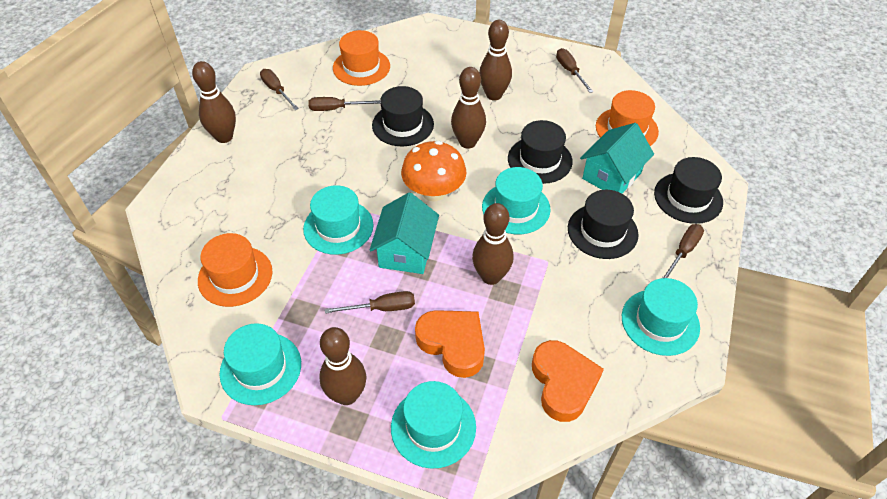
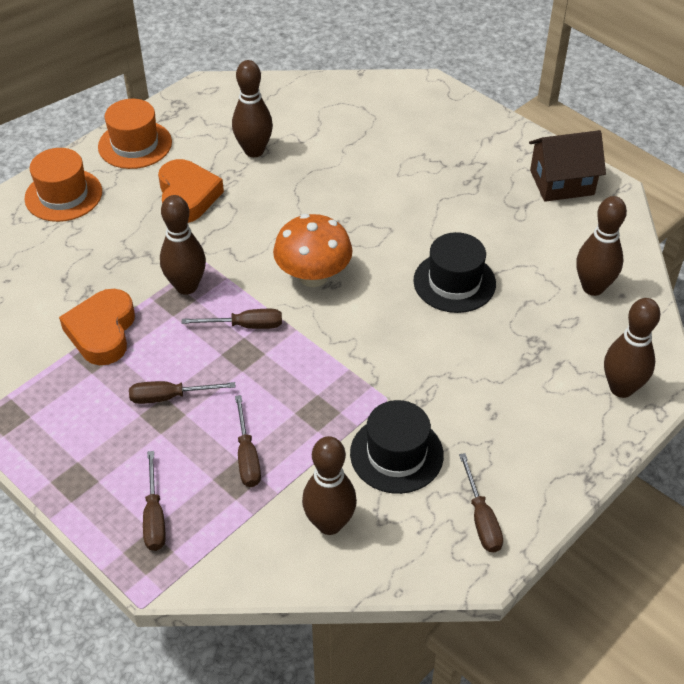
black hat: [372,86,434,146] [508,120,573,184] [568,190,639,259] [654,157,723,224] = 4 -> [350,400,444,494] [414,232,496,313] = 2
brown house: none = 0 -> [529,130,606,202] = 1
orange hat: [198,233,272,307] [333,30,390,86] [596,90,659,146] = 3 -> [24,148,102,222] [98,99,172,169] = 2
turquoise hat: [219,323,301,405] [303,185,374,255] [391,381,476,469] [482,167,551,234] [622,278,700,356] = 5 -> none = 0
turquoise house: [370,192,439,274] [580,123,654,193] = 2 -> none = 0

